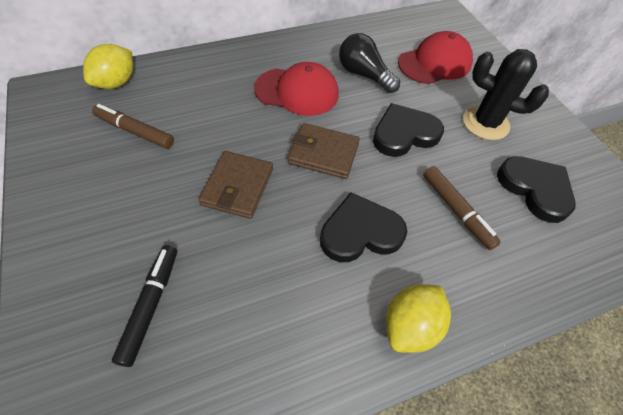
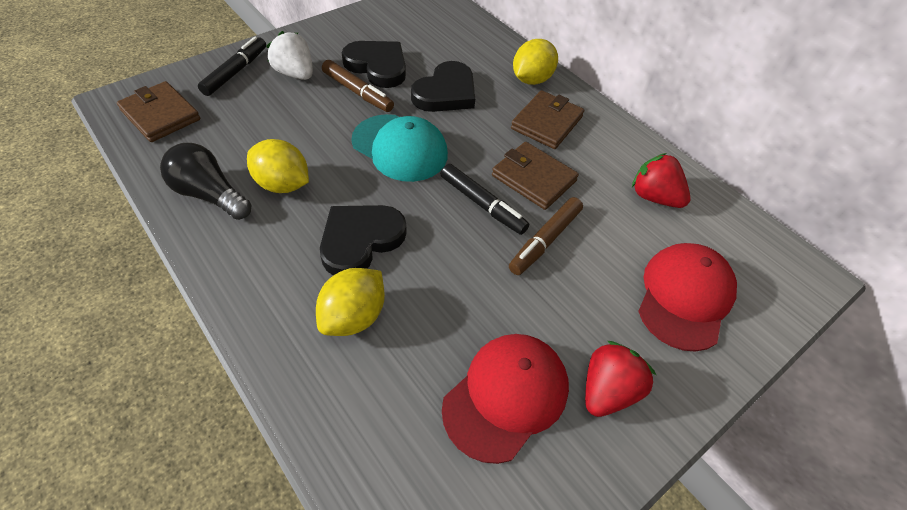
black cactus: [463,49,549,140] = 1 -> none = 0
black marker: [112,245,177,367] = 1 -> [198,37,266,96] [441,164,529,235] = 2
brown wallet: [198,151,273,219] [288,123,360,179] = 2 -> [117,81,200,142] [492,142,579,210] [511,90,584,149] = 3
red strawberry: none = 0 -> [585,341,657,417] [632,153,691,208] = 2
turquoise cap: none = 0 -> [351,114,448,182] = 1
white strawberry: none = 0 -> [266,31,313,80] = 1
yellow lemon: [83,44,133,89] [386,284,451,353] = 2 -> [247,139,309,193] [316,268,385,336] [513,39,558,85] = 3

